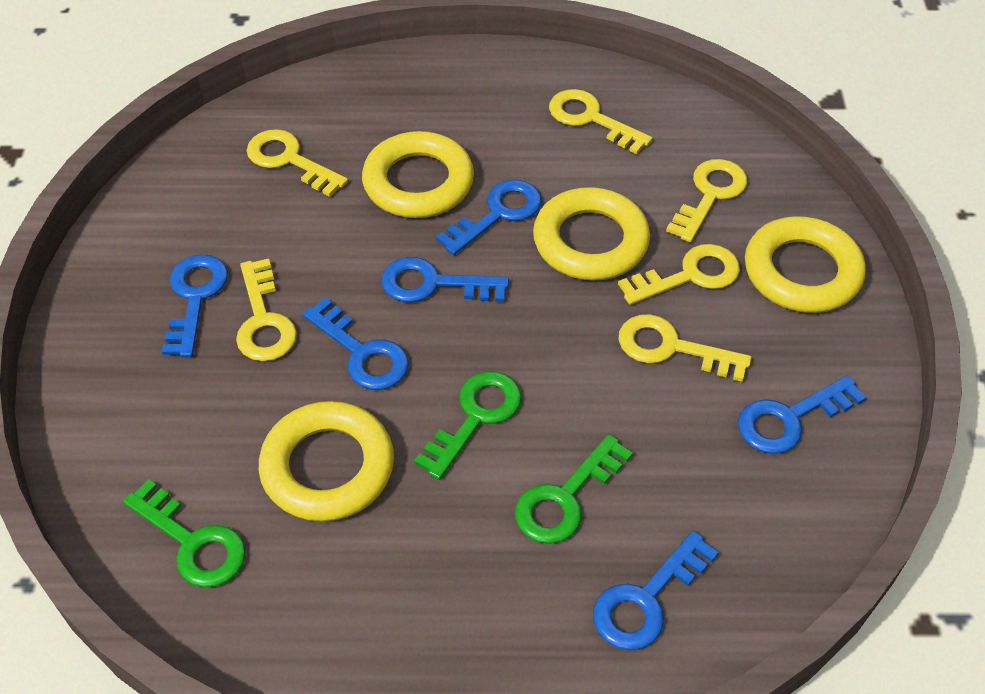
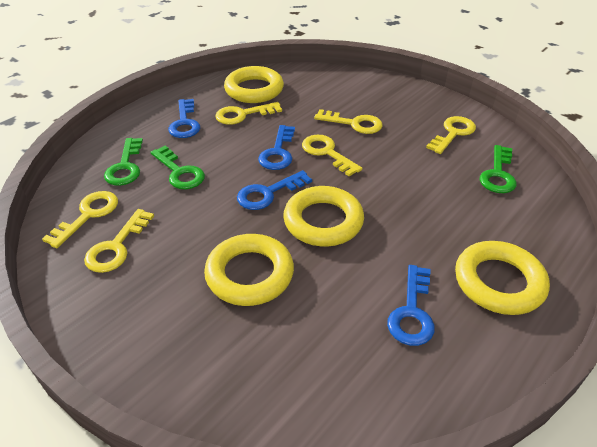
blue key: [162,254,228,357] [302,297,409,390] [381,257,509,302] [436,180,542,255] [593,531,719,650] [738,375,866,454] = 6 -> [168,99,200,138] [237,170,312,210] [258,125,295,170] [387,265,435,346] = 4

